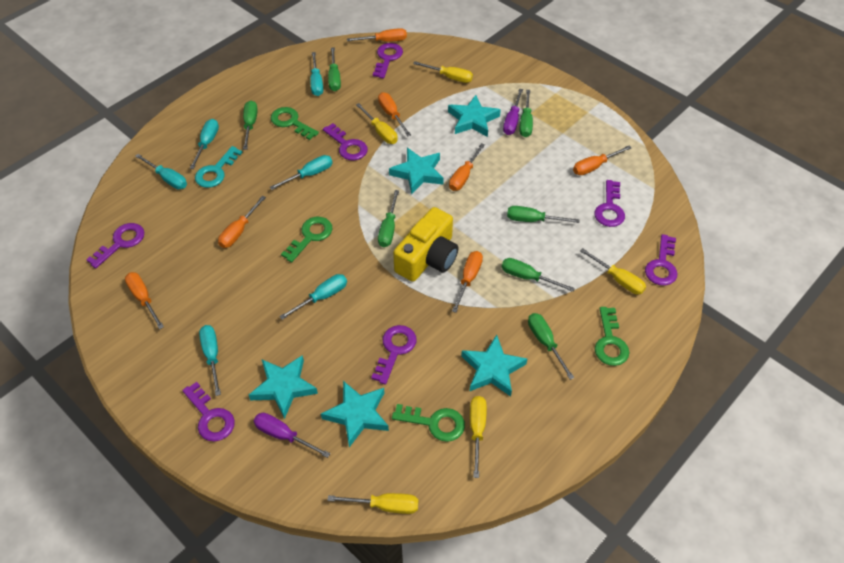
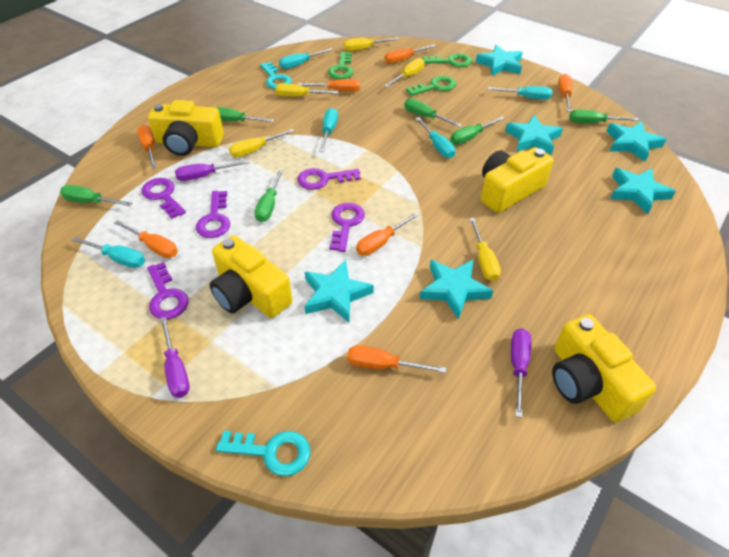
green key: [271,107,319,140] [281,217,333,263] [392,404,465,442] [595,307,629,366] = 4 -> [328,52,353,79] [406,76,456,96] [423,53,472,67] = 3
green screwdriver: [243,101,258,150] [328,47,341,91] [378,190,399,247] [501,258,575,292] [507,206,580,223] [519,90,533,137] [528,313,574,380] = 7 -> [60,185,132,206] [215,107,274,122] [254,169,284,222] [404,98,462,127] [450,117,505,145] [570,110,639,123] = 6
purple key: [86,223,144,268] [182,382,235,441] [323,123,368,161] [371,325,417,385] [373,43,403,79] [594,180,625,227] [645,234,677,286] = 7 -> [142,178,186,219] [147,262,189,319] [196,191,230,238] [297,168,360,190] [329,203,365,252] = 5
purple screwdriver: [254,413,330,458] [503,89,523,135] = 2 -> [160,317,190,398] [175,160,250,181] [511,328,531,418] = 3
turquoise key: [195,146,243,188] = 1 -> [216,431,310,476] [260,62,292,89] = 2
turquoise screwdriver: [135,154,187,189] [190,119,219,169] [199,325,221,396] [270,155,333,190] [279,274,347,320] [310,52,323,96] = 6 -> [72,237,145,268] [279,48,333,69] [319,108,338,151] [415,117,455,158] [488,86,553,100] = 5
turquoise star: [249,355,318,419] [321,381,389,447] [389,148,444,195] [448,95,501,137] [461,335,527,397] = 5 -> [304,260,374,323] [420,259,493,320] [476,45,523,76] [505,115,563,155] [606,121,666,162] [610,168,676,214] = 6
yellow camera: [393,207,459,282] = 1 -> [148,100,224,156] [210,235,292,318] [481,147,553,213] [552,314,656,422] = 4

